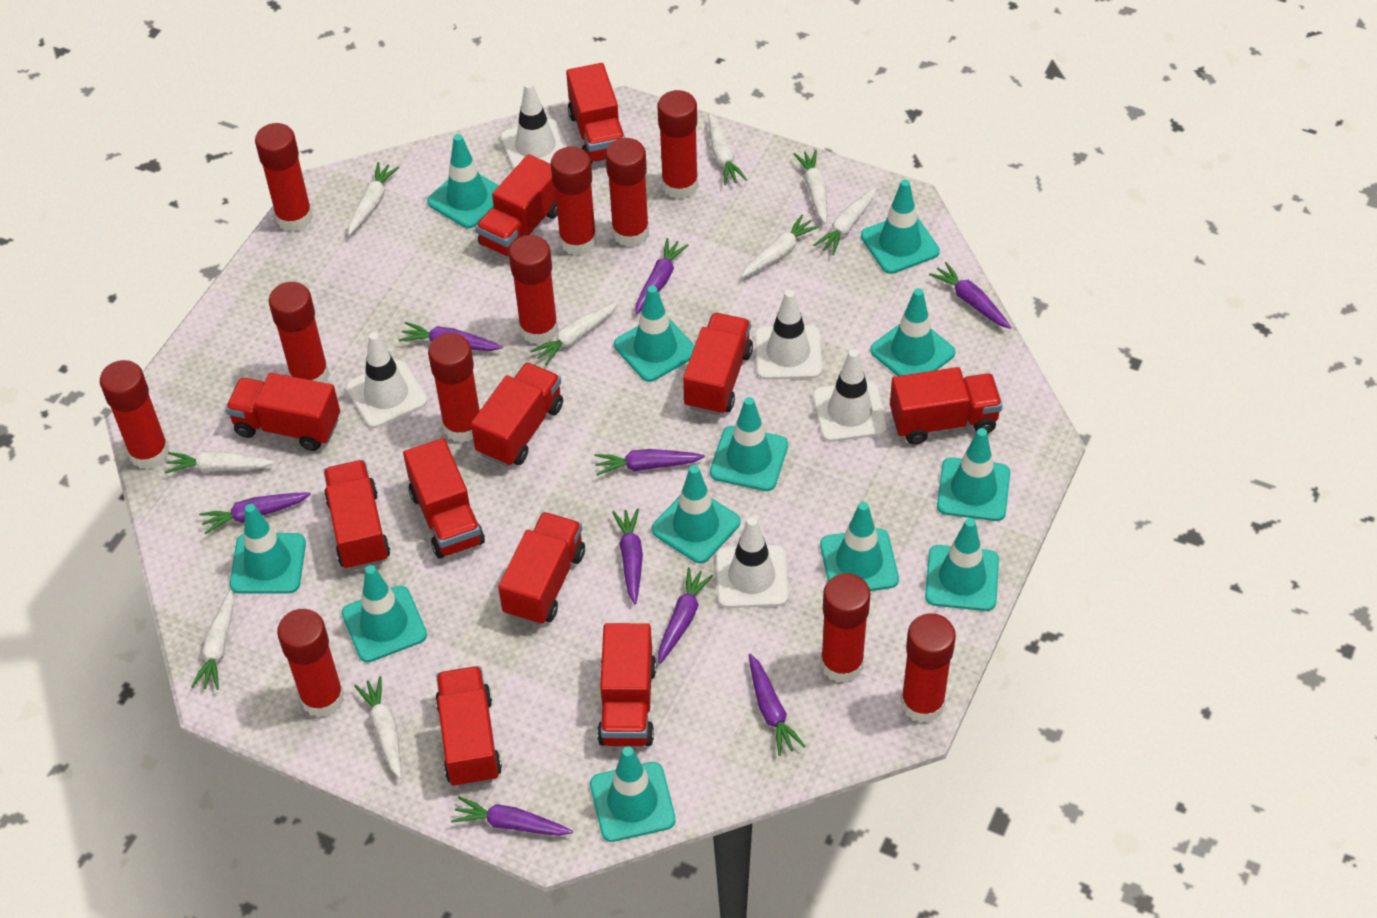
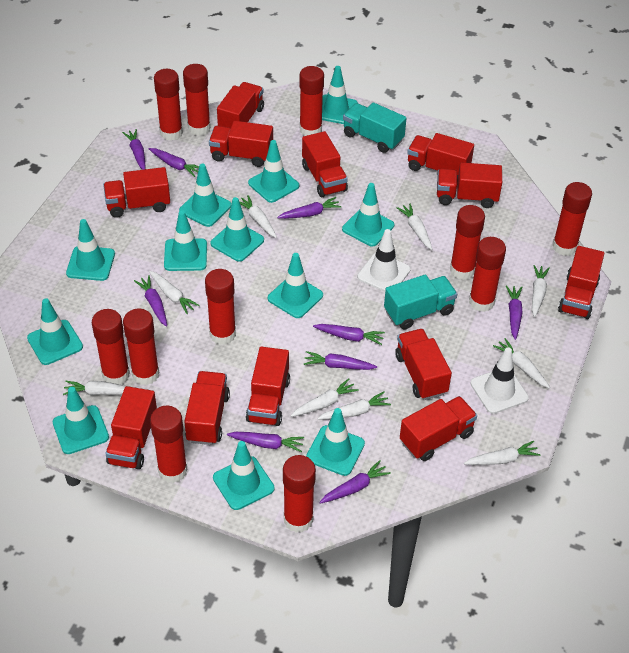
red truck: [225,373,340,451] [324,460,390,570] [403,438,485,559] [435,666,502,787] [471,362,563,467] [475,154,557,257] [498,512,585,625] [566,63,625,164] [597,623,656,746] [683,313,753,415] [890,367,1002,445] = 11 -> [103,167,170,218] [105,386,157,469] [184,371,230,445] [209,121,273,167] [217,82,264,128] [246,347,290,426] [302,131,348,197] [395,329,452,400] [400,396,477,461] [407,133,474,180] [437,163,502,208] [558,246,604,319] = 12
turquoise truck: none = 0 -> [343,103,406,153] [384,275,457,330] = 2
white traffic cone: [346,332,427,428] [500,82,568,170] [716,517,788,608] [755,290,822,380] [813,349,888,442] = 5 -> [357,229,410,292] [470,347,529,414] = 2

